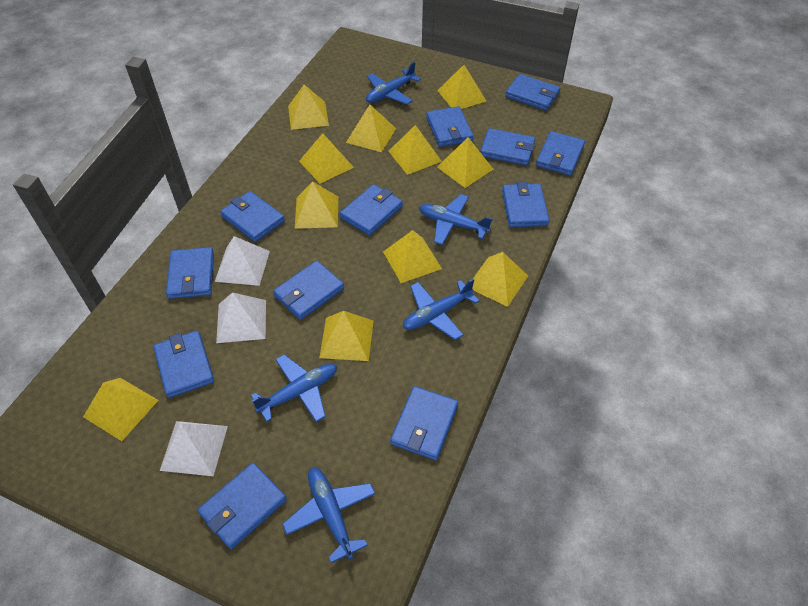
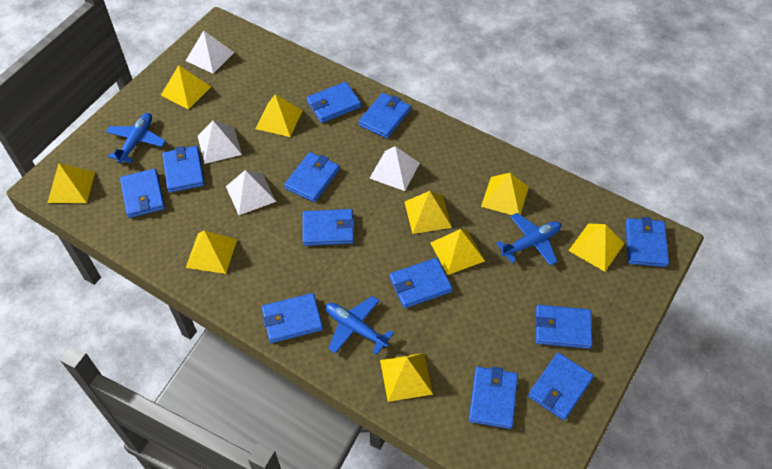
blue plane: [251,354,337,422] [282,467,376,563] [366,62,421,104] [403,278,479,340] [419,194,493,245] = 5 -> [106,113,166,163] [325,296,394,355] [496,213,561,266] = 3
white pyramid: [160,421,228,476] [215,236,270,286] [216,292,266,343] = 3 -> [186,31,234,74] [198,120,242,164] [226,170,276,215] [369,146,420,191] = 4
yellow pyramid: [83,378,159,441] [288,84,329,130] [295,181,338,229] [299,133,354,184] [319,311,374,361] [346,105,396,152] [383,230,442,283] [388,125,442,175] [437,65,486,109] [437,137,493,188] [472,252,528,307] = 11 -> [47,163,95,203] [161,65,211,109] [186,231,237,274] [256,94,303,137] [380,353,433,402] [404,191,452,234] [430,229,485,275] [481,173,529,215] [568,223,624,272] = 9

